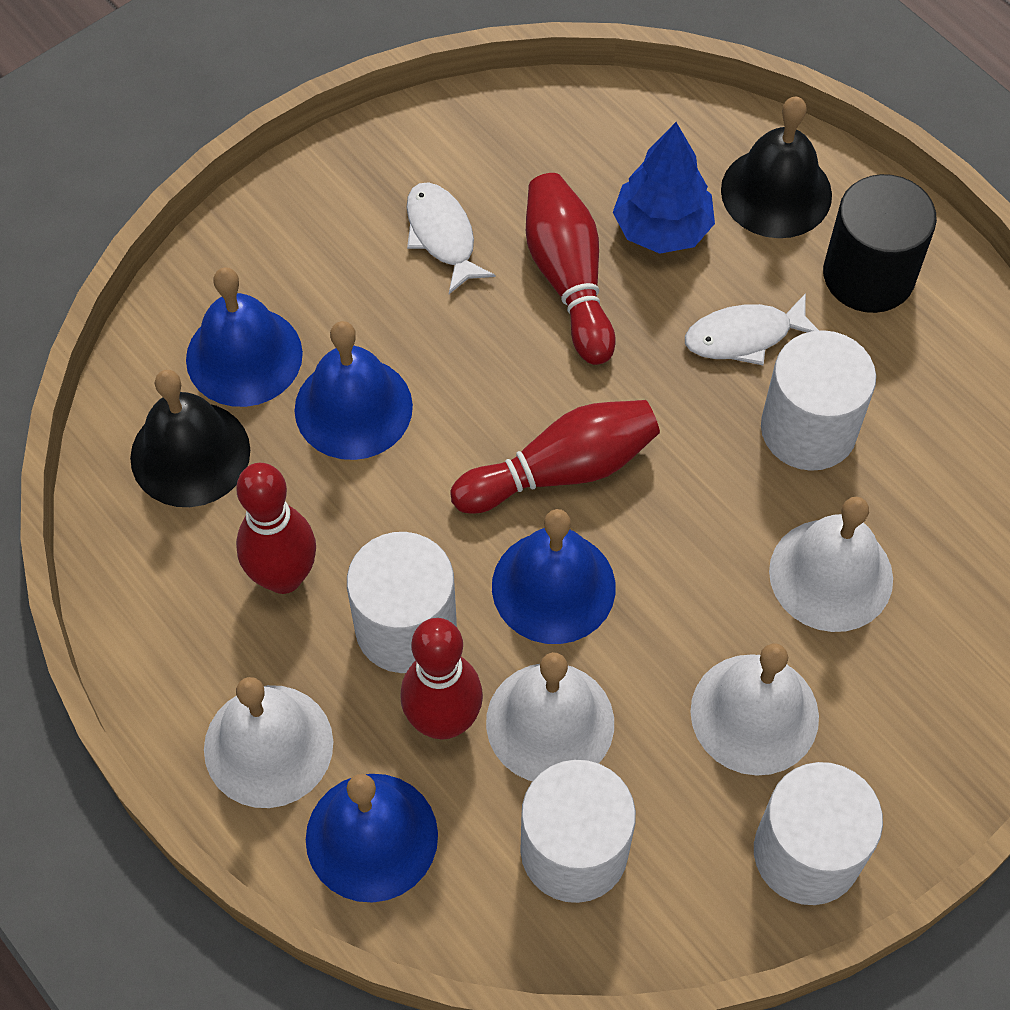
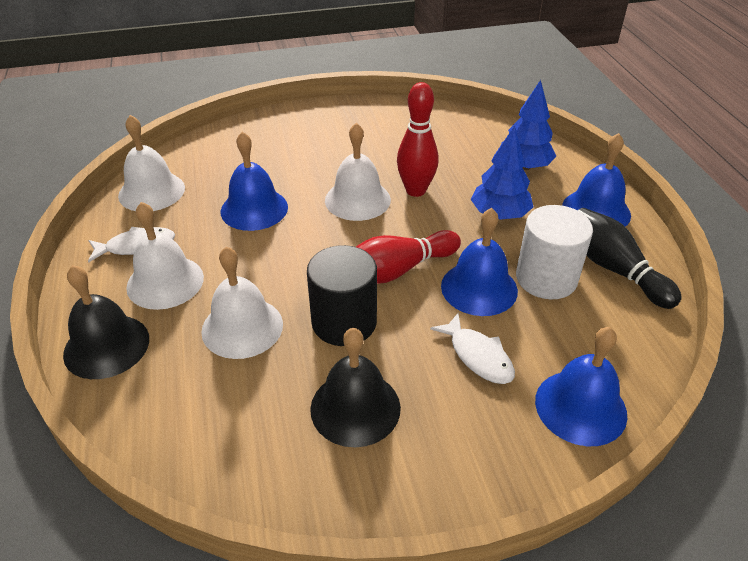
black bowling pin: none = 0 -> [577,208,682,309] = 1
blue tree: [613,122,715,254] = 1 -> [471,125,533,220] [501,80,557,170] = 2
red bowling pin: [236,463,316,594] [400,618,483,739] [451,400,660,514] [526,173,616,365] = 4 -> [356,230,461,284] [397,82,439,197] = 2
white cylinder: [347,532,457,673] [520,760,636,903] [754,762,883,905] [761,330,876,471] = 4 -> [516,205,593,299] = 1

